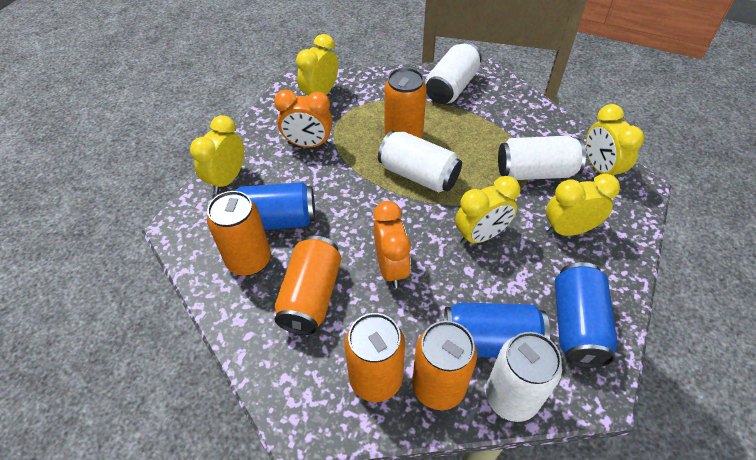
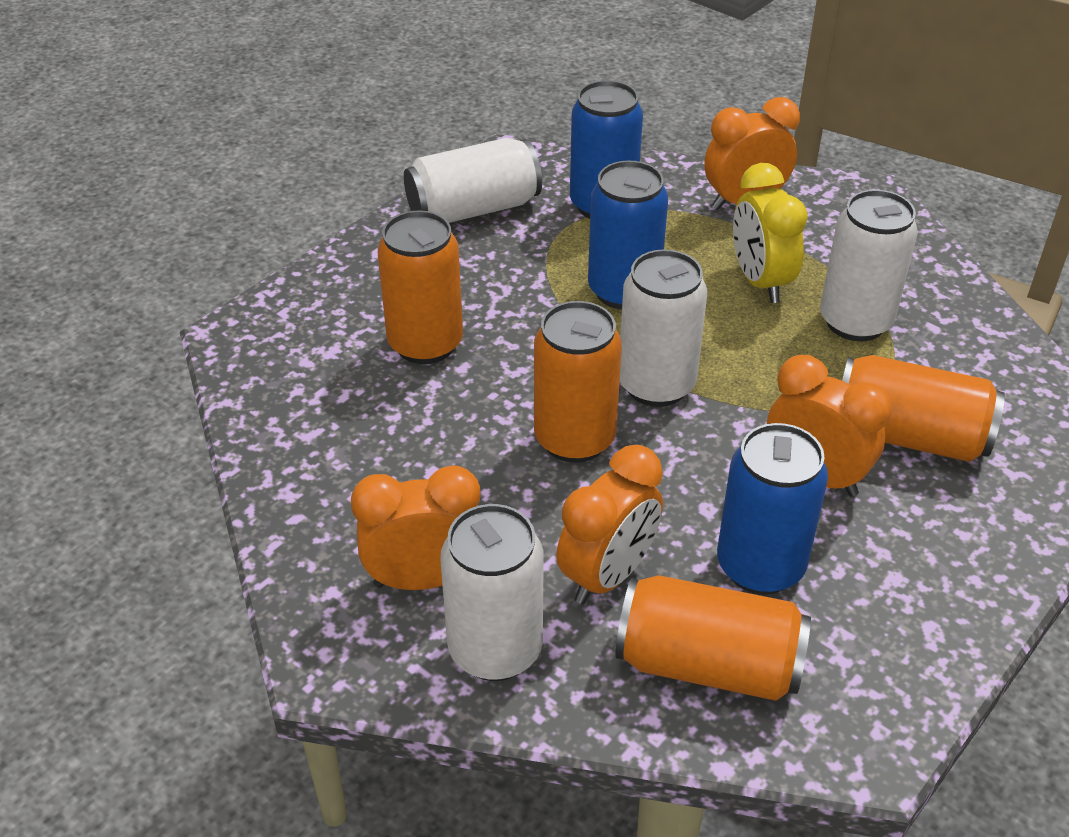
orange can: [207,191,271,276] [274,236,341,335] [344,313,405,402] [384,67,427,138] [412,321,477,410] = 5 -> [378,210,463,364] [534,301,622,463] [615,575,811,701] [842,355,1005,462] = 4
orange clock: [274,89,333,147] [373,201,411,288] = 2 -> [351,465,480,590] [556,445,663,604] [705,97,800,210] [767,355,892,497] = 4
yellow clock: [190,115,244,194] [296,34,338,96] [455,176,520,245] [546,174,620,236] [586,104,644,176] = 5 -> [733,163,808,303] = 1

